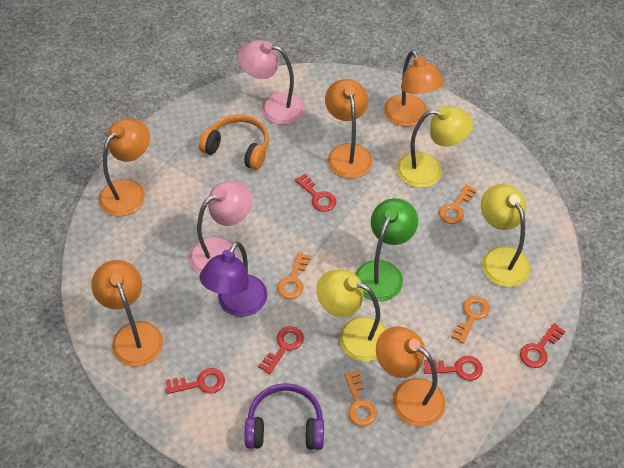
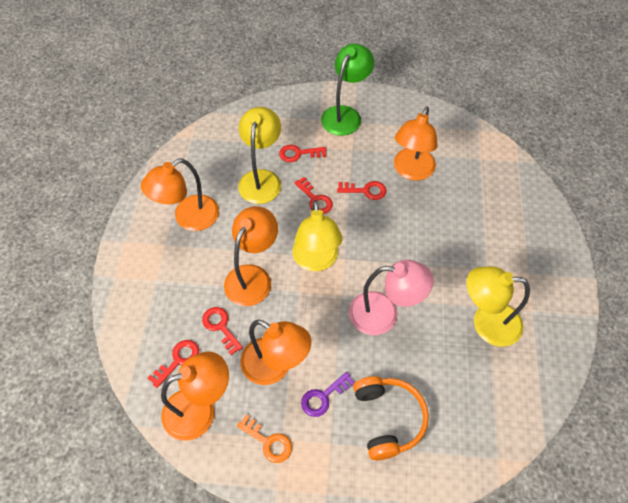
orange key: [277,252,311,299] [344,371,377,426] [439,184,477,224] [451,296,490,344] = 4 -> [237,414,292,463] = 1
pink lamp: [189,181,252,274] [238,40,305,125] = 2 -> [349,260,434,335] = 1
purple headphones: [244,383,324,450] = 1 -> none = 0
purple key: none = 0 -> [301,372,355,417] = 1
purple lamp: [200,242,267,317] = 1 -> none = 0

